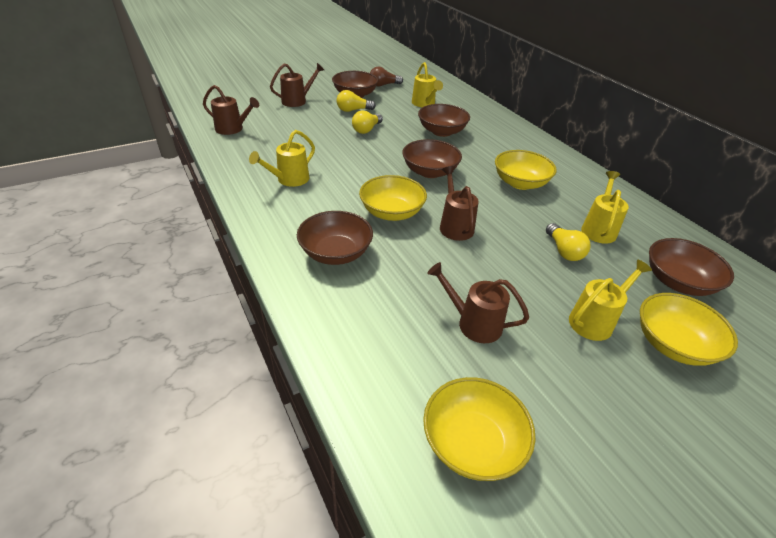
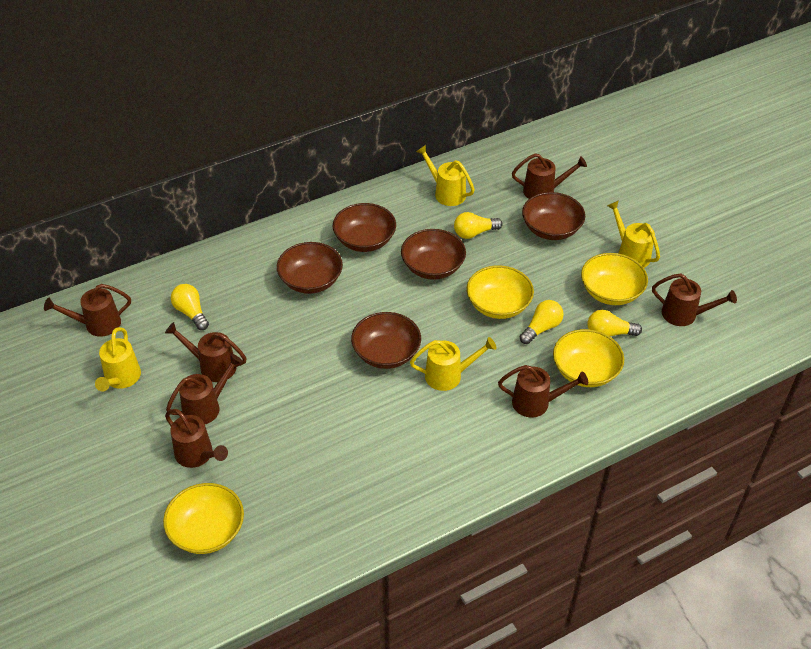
brown light bulb: [370,67,403,87] = 1 -> none = 0
brown watering can: [203,85,259,135] [270,63,324,107] [427,262,529,343] [440,166,478,241] = 4 -> [44,284,131,337] [165,322,247,382] [165,409,228,468] [166,354,243,424] [498,365,588,418] [512,153,587,199] [652,273,737,326] = 7
yellow light bulb: [336,90,376,112] [352,110,383,134] [546,223,590,261] = 3 -> [171,284,209,330] [454,212,503,239] [520,300,564,344] [587,310,642,337] = 4

